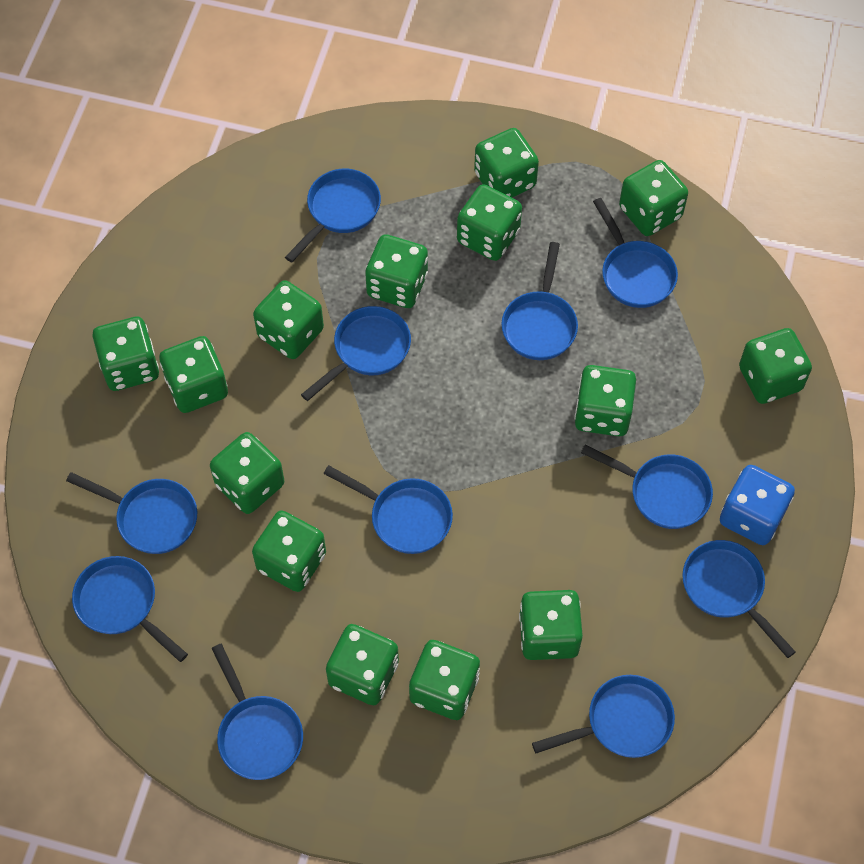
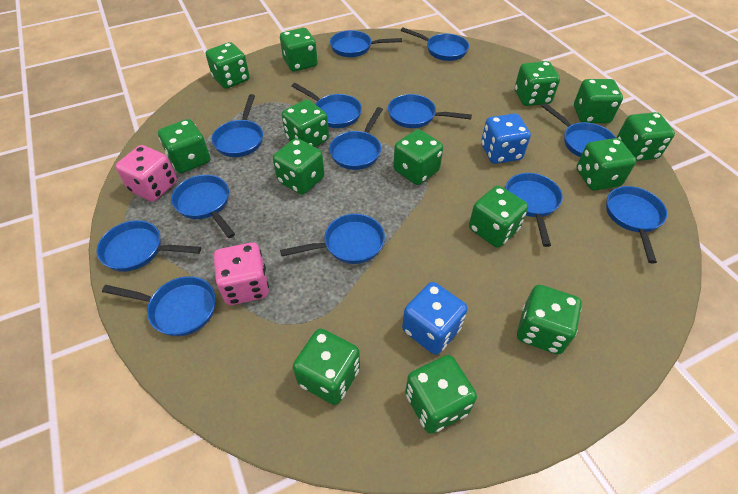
blue dice: [720,465,795,545] = 1 -> [402,282,468,355] [481,114,531,164] = 2
blue pan: [66,472,197,554] [72,556,188,662] [211,644,303,780] [285,169,381,263] [301,306,411,401] [323,465,453,554] [501,242,578,360] [532,675,675,758] [581,445,713,529] [593,198,678,308] [682,540,796,658] = 11 -> [96,220,201,272] [102,276,216,336] [171,175,235,238] [212,94,263,157] [280,214,385,264] [292,83,362,128] [329,107,383,170] [330,30,402,57] [388,94,472,128] [401,27,469,61] [505,173,563,247] [541,103,616,157] [606,186,667,264] = 13
pink dice: none = 0 -> [116,145,177,201] [214,242,269,305] = 2

